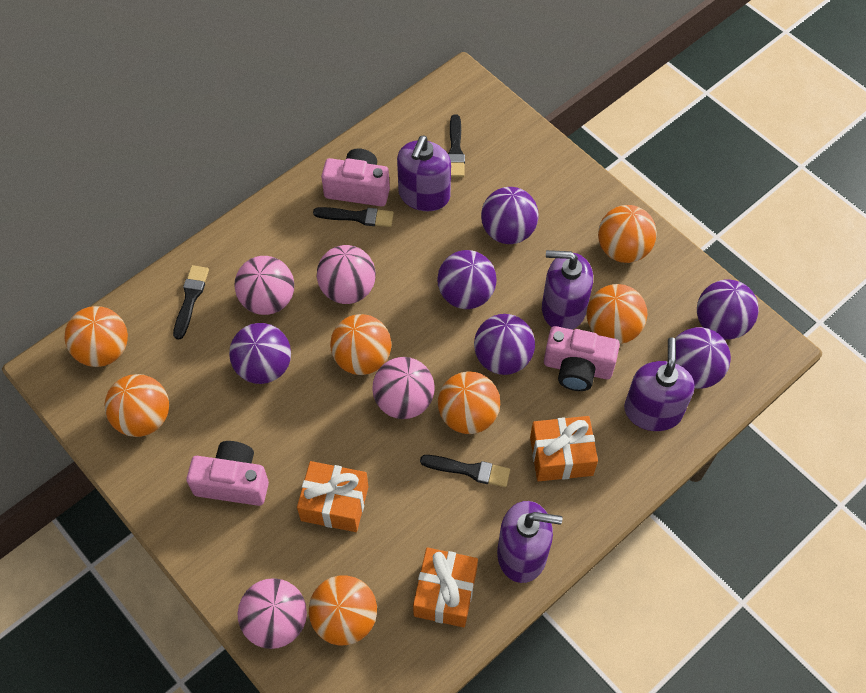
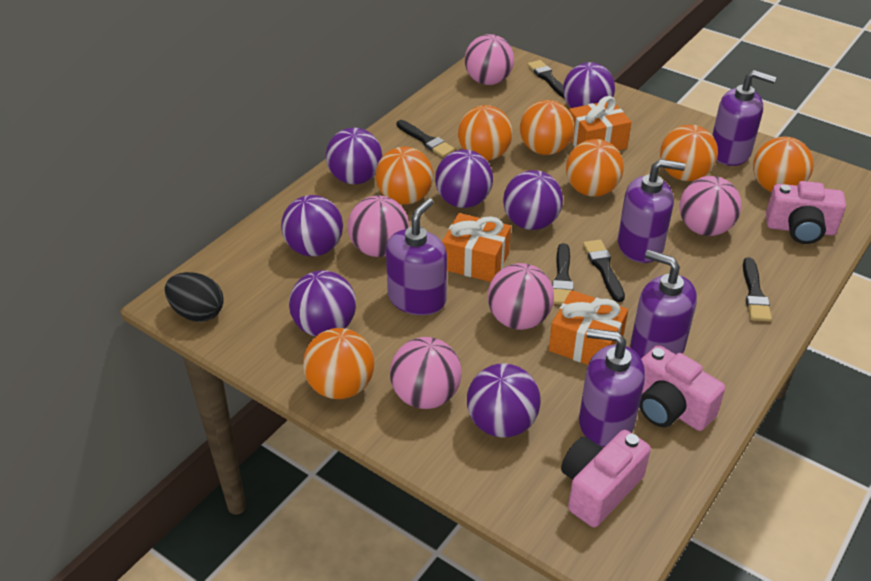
black brush: [173,265,209,340] [313,207,394,227] [420,455,510,487] [448,114,465,177] = 4 -> [397,120,455,157] [528,60,564,98] [552,243,574,304] [583,240,625,302] [743,258,772,321] = 5
black egg: none = 0 -> [165,272,224,322] = 1
pink ball: [234,256,294,315] [237,578,307,649] [317,245,376,304] [372,357,435,419] = 4 -> [348,195,409,257] [390,337,462,409] [465,34,514,85] [488,263,554,330] [679,176,742,236] = 5
purple ball: [229,323,291,384] [437,250,497,309] [474,314,535,375] [481,187,539,244] [675,327,731,389] [697,279,759,340] = 6 -> [281,195,343,257] [289,270,356,336] [326,128,382,184] [435,149,493,208] [467,363,541,438] [503,170,563,230] [563,62,615,108] = 7
purple soap dispenser: [397,136,451,211] [497,501,562,583] [542,250,593,330] [624,337,695,431] = 4 -> [386,198,447,315] [579,328,645,447] [618,159,686,263] [630,250,697,359] [712,70,776,166] = 5

